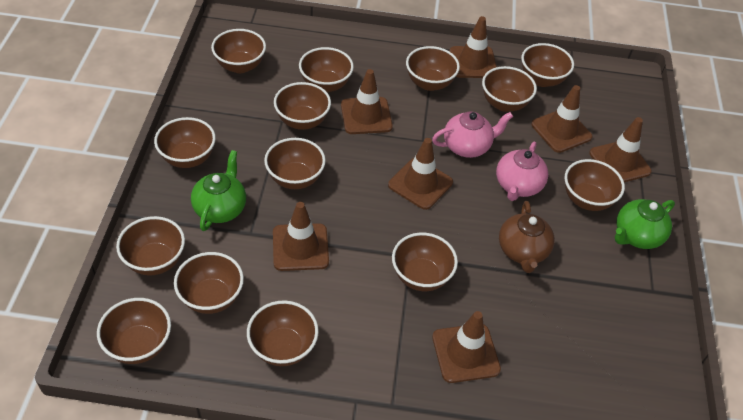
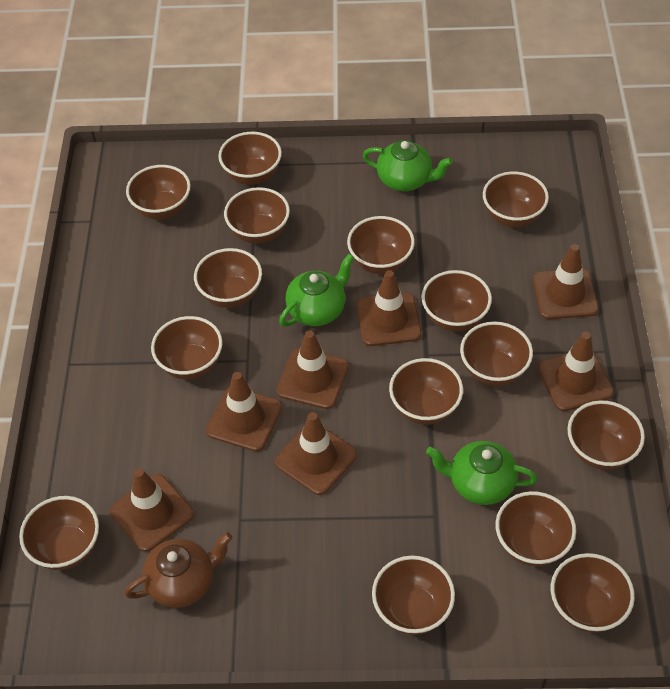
brown bowl: [97,298,171,364] [116,216,185,276] [154,117,216,168] [174,252,244,314] [211,29,266,73] [247,300,319,366] [264,138,326,189] [274,82,331,130] [299,47,354,92] [392,233,458,291] [406,46,460,91] [482,66,537,112] [521,43,574,87] [564,159,625,211] = 14 -> [19,496,99,570] [126,165,191,219] [151,316,223,379] [194,248,262,308] [218,132,282,185] [224,187,290,244] [347,216,415,274] [372,555,455,635] [389,358,463,425] [421,270,492,332] [460,321,533,386] [483,172,549,227] [496,491,576,566] [551,553,635,633] [567,400,645,470] = 15
green teapot: [191,150,246,231] [615,199,675,249] = 2 -> [279,254,354,327] [363,140,453,191] [426,441,538,505] = 3
pink teapot: [432,111,513,158] [496,141,549,201] = 2 -> none = 0

